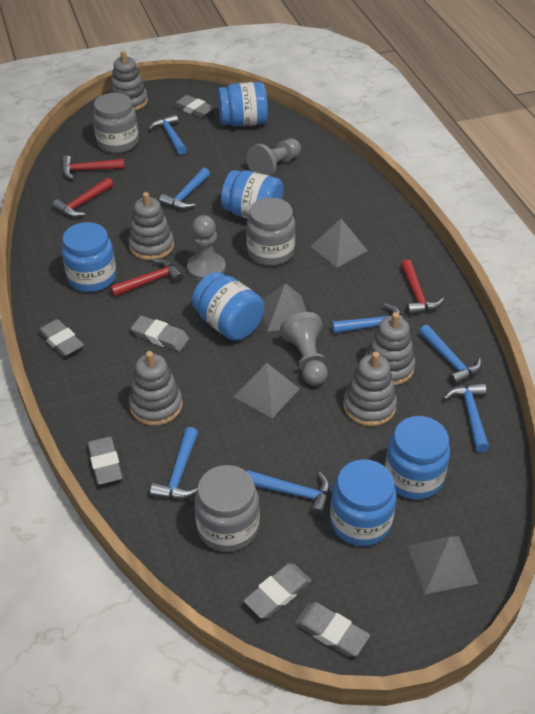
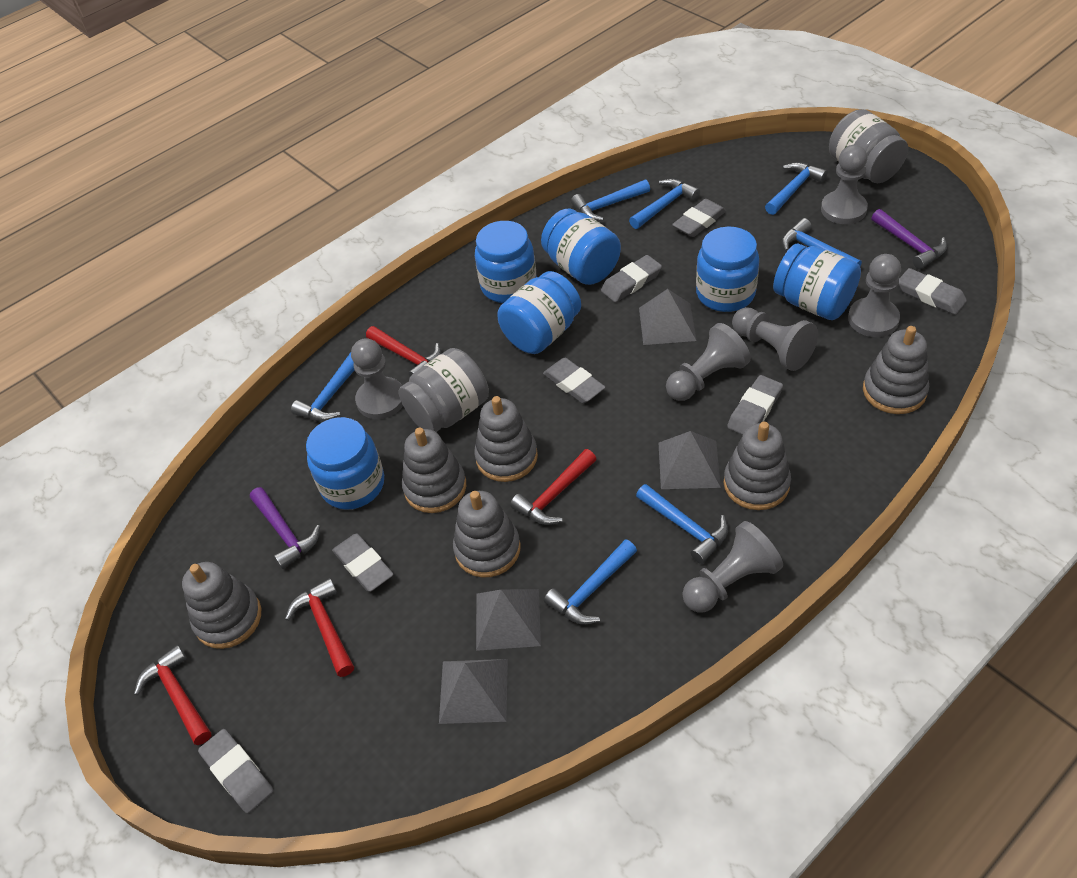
grey eraser: [38,319,84,357] [87,436,122,485] [131,316,189,352] [173,95,215,118] [243,563,311,619] [295,602,370,657] = 6 -> [198,729,274,813] [332,534,393,592] [543,358,606,403] [601,255,662,302] [672,199,726,237] [727,375,783,435] [899,268,967,315] = 7
grey jar: [93,93,139,153] [194,465,260,552] [246,198,295,266] = 3 -> [398,348,489,432] [829,109,908,183] = 2
grey pawn: [187,215,226,281] [247,138,301,177] [280,312,328,386] = 3 -> [351,338,403,419] [666,323,751,401] [682,521,783,612] [732,307,818,371] [821,145,868,224] [848,254,901,337] = 6
grey stacking toy: [110,51,148,111] [128,192,174,260] [129,351,183,426] [343,351,397,426] [364,312,415,386] = 5 -> [182,562,261,649] [402,428,466,513] [453,491,521,578] [474,396,538,482] [723,422,791,510] [863,326,929,414] = 6
purple hammer: none = 0 -> [250,487,320,569] [871,209,947,269] = 2

